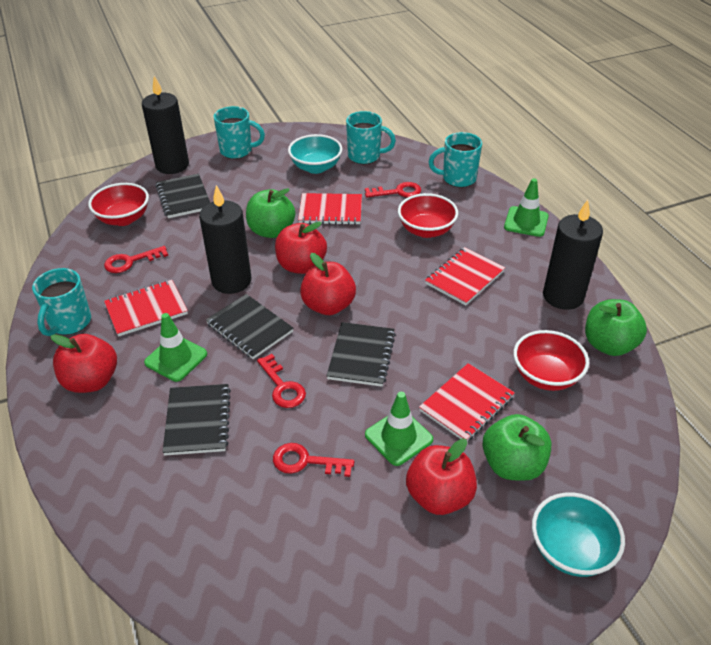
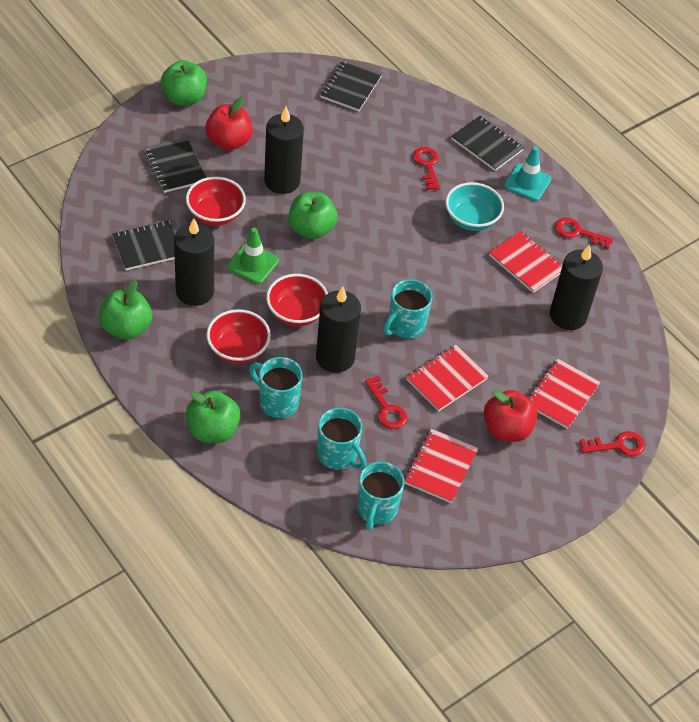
black candle: [142,76,189,174] [199,185,251,294] [543,200,603,310] = 3 -> [174,218,214,306] [264,106,304,194] [316,286,361,373] [550,244,603,330] = 4
green apple: [246,188,295,238] [482,414,552,481] [585,299,647,356] = 3 -> [99,280,152,340] [161,60,207,106] [186,390,241,443] [288,192,337,239] = 4
green traffic cone: [144,313,207,382] [365,392,433,466] [504,178,549,237] = 3 -> [227,228,279,284] = 1
red apple: [51,334,117,393] [275,222,327,274] [300,253,356,315] [406,438,477,515] = 4 -> [205,97,253,150] [484,390,537,442] = 2
turquoise bowl: [288,134,342,174] [532,492,625,577] = 2 -> [446,182,504,231] = 1
turquoise traffic cone: none = 0 -> [504,146,551,201] = 1

